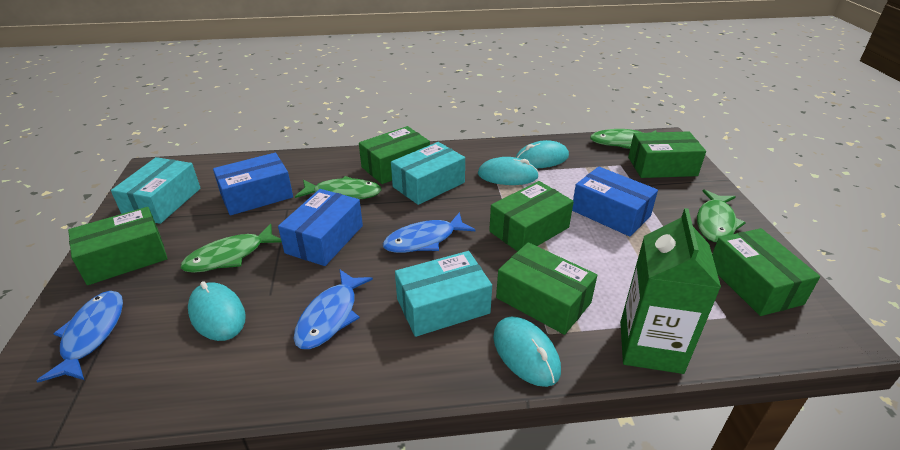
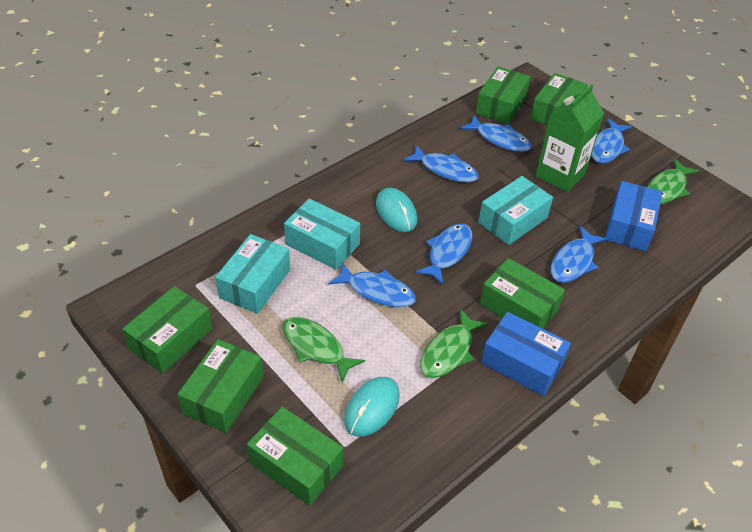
blue box: [213,153,293,216] [278,189,363,266] [572,167,658,237] = 3 -> [481,312,571,396] [605,181,662,251] = 2
blue fish: [37,291,123,382] [293,269,373,349] [383,212,476,253] = 3 -> [328,262,416,307] [404,145,479,183] [415,223,472,285] [460,115,532,152] [551,226,607,283] [591,118,632,163] = 6
green fish: [181,224,282,273] [295,176,382,199] [590,129,656,149] [697,189,746,242] = 4 -> [282,317,365,382] [420,309,488,378] [647,159,699,204] = 3
turquoise mouse: [188,281,246,341] [478,157,539,185] [493,317,561,387] [516,140,569,168] = 4 -> [344,377,400,437] [376,188,417,232] = 2

